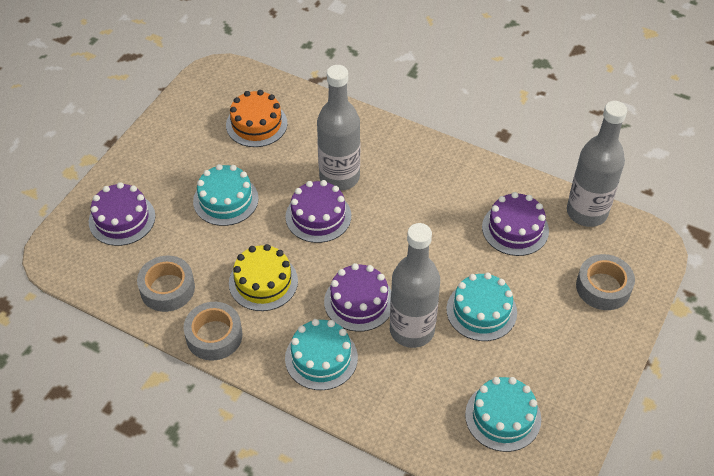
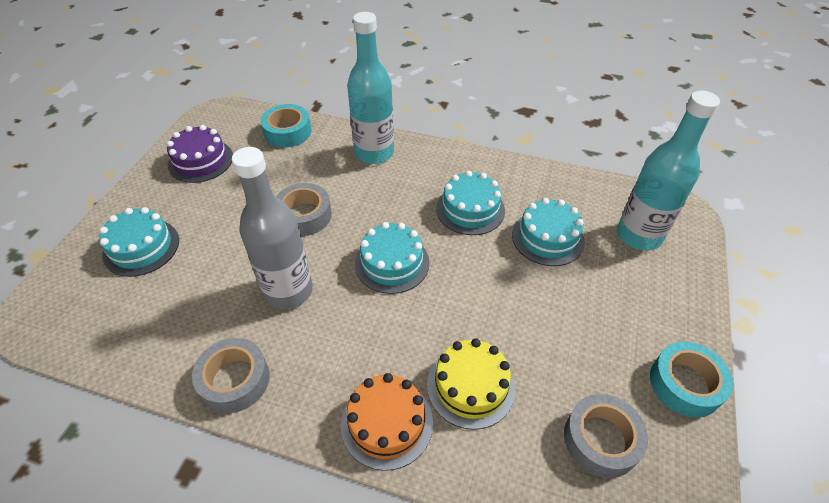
grey bottle: [317,65,360,191] [390,223,440,348] [567,101,627,227] = 3 -> [232,147,313,309] = 1
purple cake: [89,182,155,246] [285,180,351,243] [324,263,391,332] [482,192,549,256] = 4 -> [167,125,233,183] = 1
turquoise bottle: none = 0 -> [347,12,394,164] [617,91,720,251] = 2
turquoise tape: none = 0 -> [260,104,312,148] [650,342,733,418] = 2

